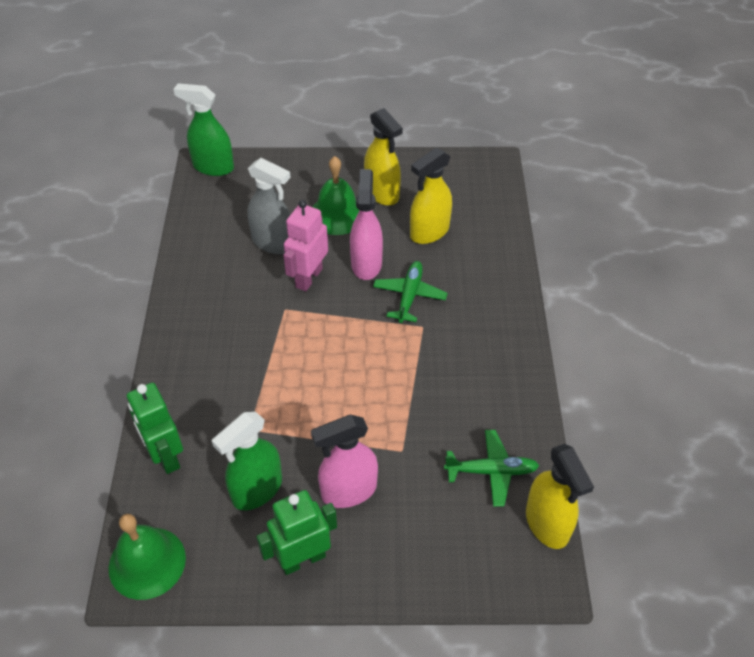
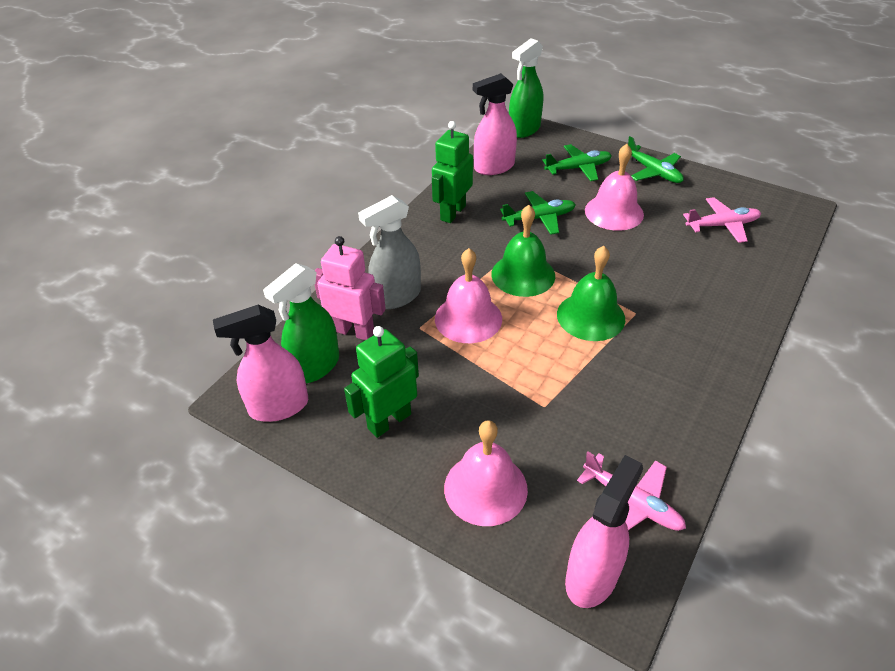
green plane: [373,261,448,323] [444,430,539,507] = 2 -> [500,191,576,235] [542,144,612,181] [628,136,684,183] = 3
pink bell: none = 0 -> [435,248,502,343] [444,420,528,526] [585,144,644,231] = 3
pink plane: none = 0 -> [577,452,686,531] [683,197,761,243] = 2
pink spray bottle: [311,415,378,508] [350,169,383,280] = 2 -> [213,305,308,422] [473,73,517,175] [565,455,643,608] = 3
yellow spray bottle: [364,108,403,206] [410,147,452,244] [526,444,594,549] = 3 -> none = 0

